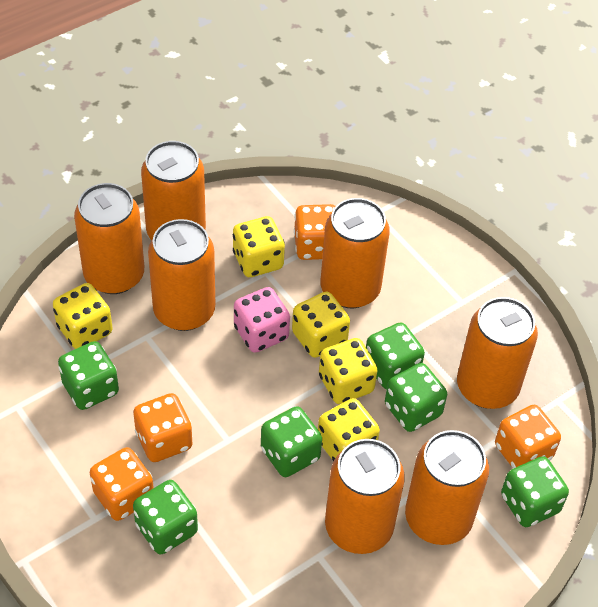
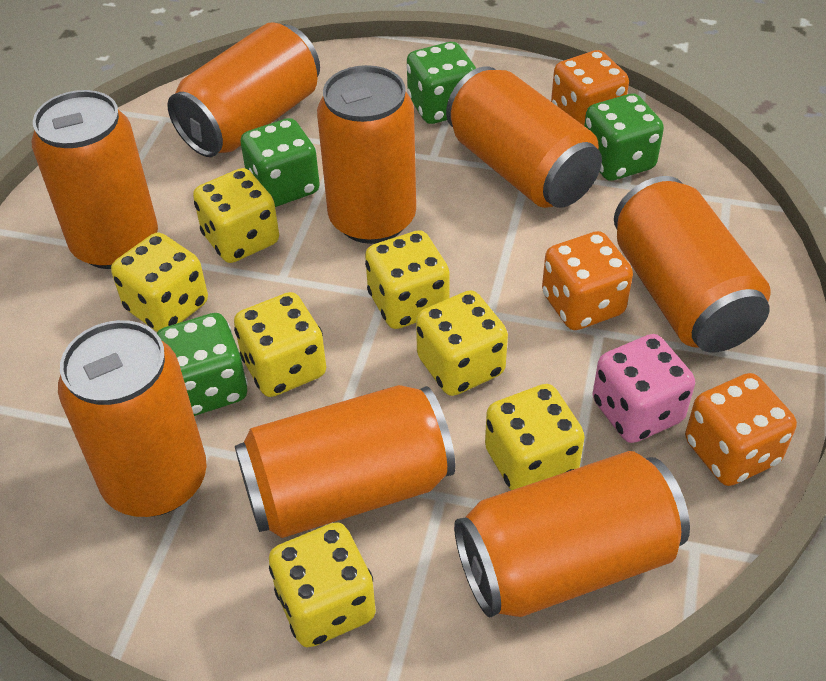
green dice: [58,341,119,410] [133,480,198,554] [261,406,322,477] [366,322,425,389] [385,363,447,432] [501,456,569,527] = 6 -> [157,313,248,416] [240,118,320,207] [407,42,476,124] [584,94,664,181] = 4
orange can: [74,183,144,294] [141,141,206,240] [148,219,215,331] [321,198,390,308] [325,439,405,554] [405,430,489,545] [457,297,538,409] = 7 -> [31,90,158,269] [58,320,207,517] [168,22,320,157] [235,385,455,538] [317,65,416,244] [446,66,602,208] [454,451,690,617] [614,176,771,353] = 8
orange dice: [90,447,154,521] [133,393,193,462] [294,204,336,260] [495,405,561,468] = 4 -> [542,231,633,330] [551,50,629,126] [685,373,797,486] = 3
yellow dice: [53,283,113,349] [233,216,285,277] [292,292,350,358] [318,398,380,461] [319,338,378,404] = 5 -> [111,233,208,332] [193,168,279,263] [234,292,326,397] [269,522,376,648] [365,230,450,329] [416,290,508,396] [485,384,585,490] = 7

